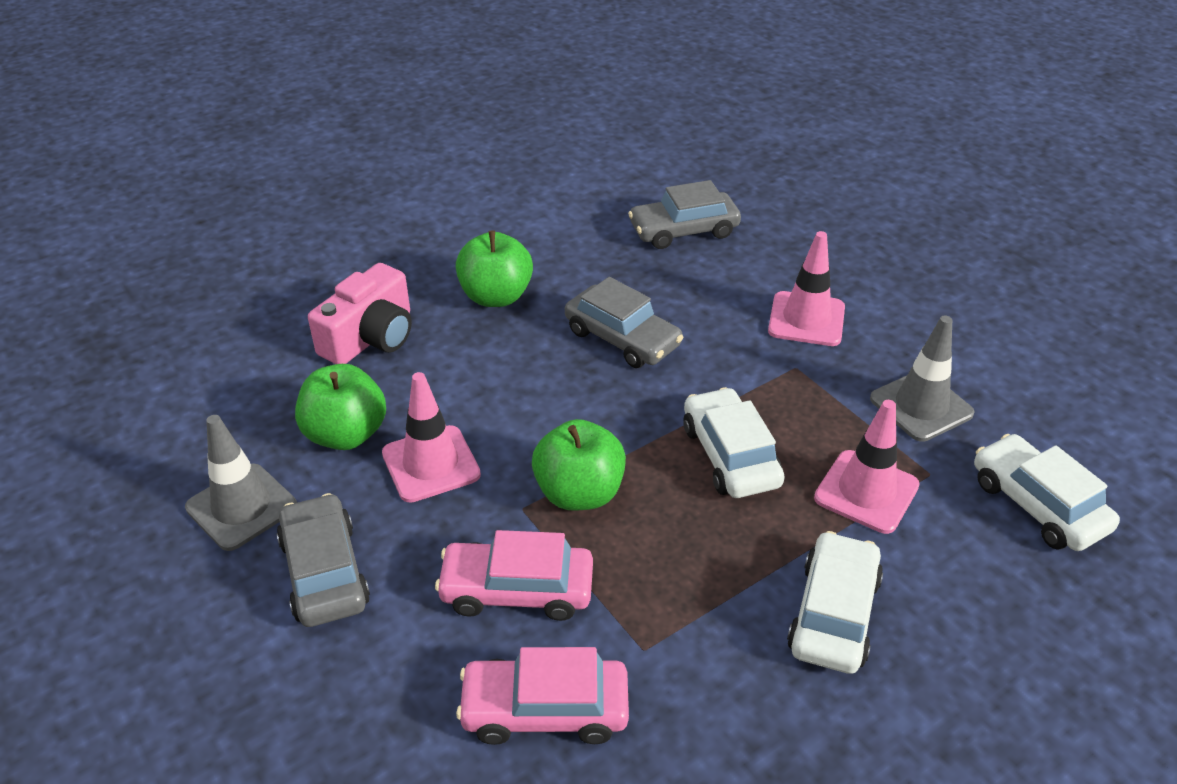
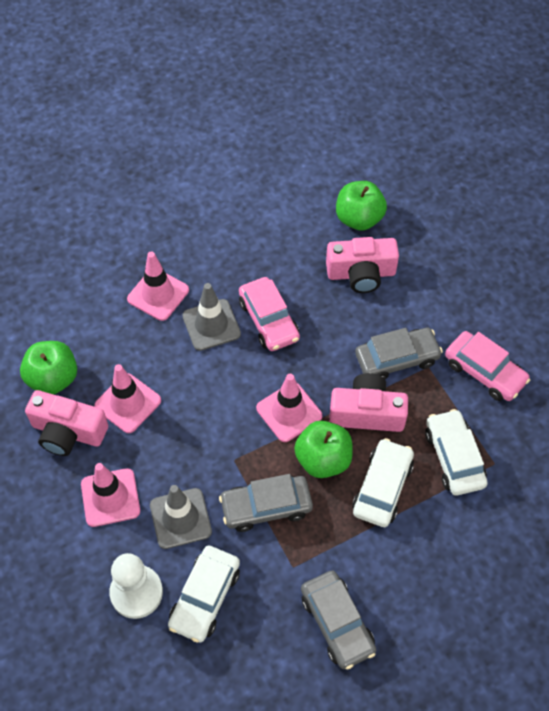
pink camera: [308,263,412,364] = 1 -> [25,390,108,456] [326,237,399,293] [329,373,408,432] = 3
pink traffic cone: [382,372,481,503] [768,231,845,346] [814,400,920,534] = 3 -> [81,463,140,527] [94,364,161,433] [127,252,189,321] [256,374,322,442] = 4
white pawn: none = 0 -> [109,553,163,619] = 1

